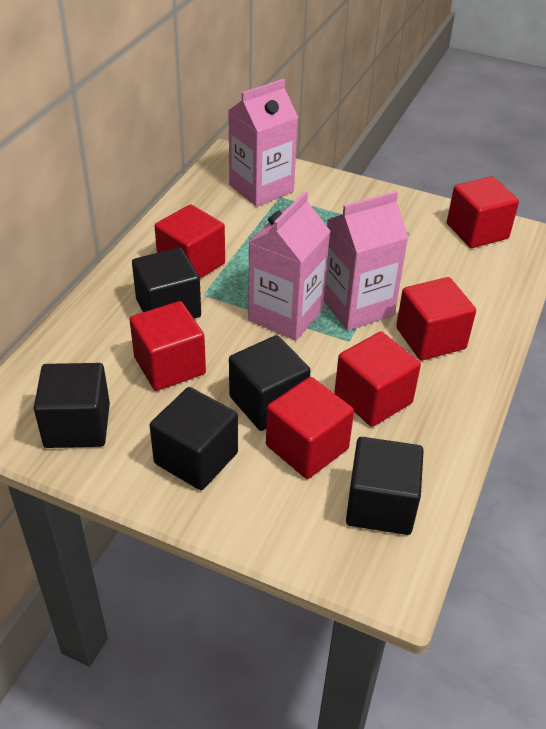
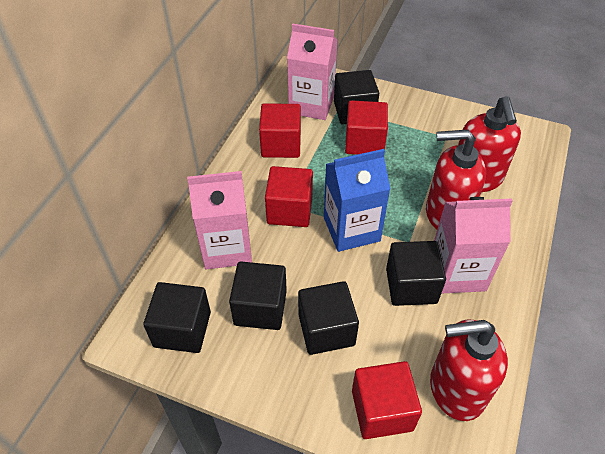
blue carton: none = 0 -> [324,149,390,252] = 1
red cube: [129,301,206,391] [155,204,225,279] [266,377,354,479] [335,332,421,427] [396,277,476,361] [447,176,519,248] = 6 -> [259,103,301,158] [265,166,313,227] [345,100,388,155] [352,361,422,439] = 4
red soap dispenser: none = 0 -> [426,130,486,229] [430,319,508,421] [458,96,521,192] = 3

